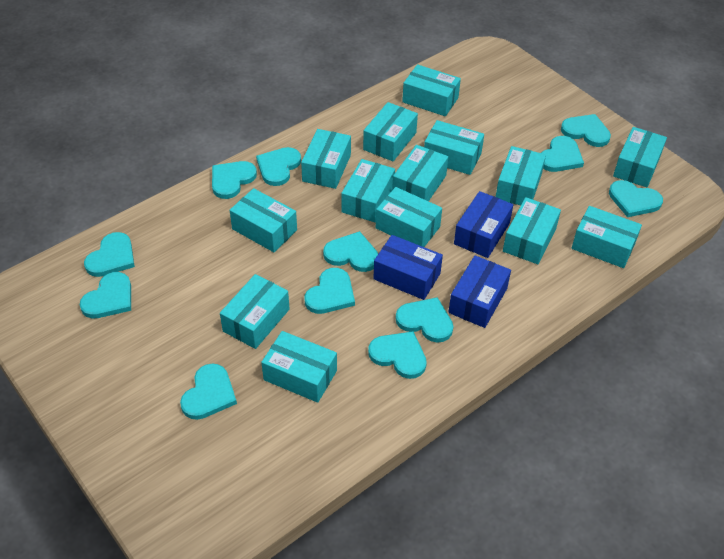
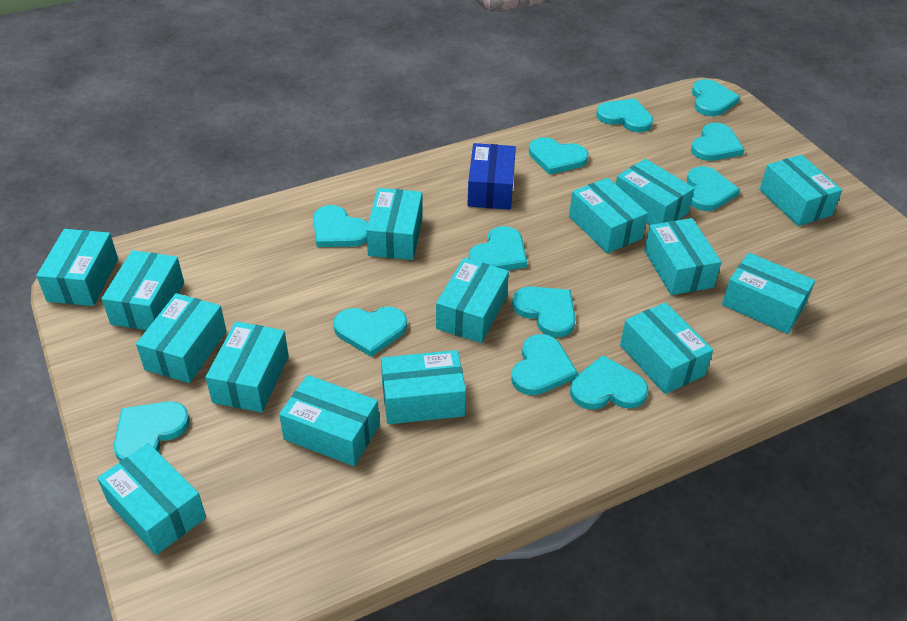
blue box: [373,235,443,300] [448,256,511,328] [454,191,513,258] = 3 -> [467,143,516,210] = 1
turquoise box: [220,274,290,349] [230,188,297,252] [261,331,337,403] [301,129,351,189] [341,159,395,222] [363,102,418,161] [376,187,442,247] [392,145,448,201] [402,64,461,116] [424,120,484,175] [496,146,546,205] [503,197,561,264] [572,206,642,268] [613,127,667,187] = 14 -> [36,229,118,306] [97,443,206,555] [102,250,184,330] [136,293,226,383] [206,321,289,413] [279,375,379,466] [366,188,422,260] [381,350,466,424] [436,258,509,343] [569,178,648,253] [616,159,695,225] [620,302,713,394] [644,218,722,295] [722,253,815,334] [759,155,842,226] = 15

